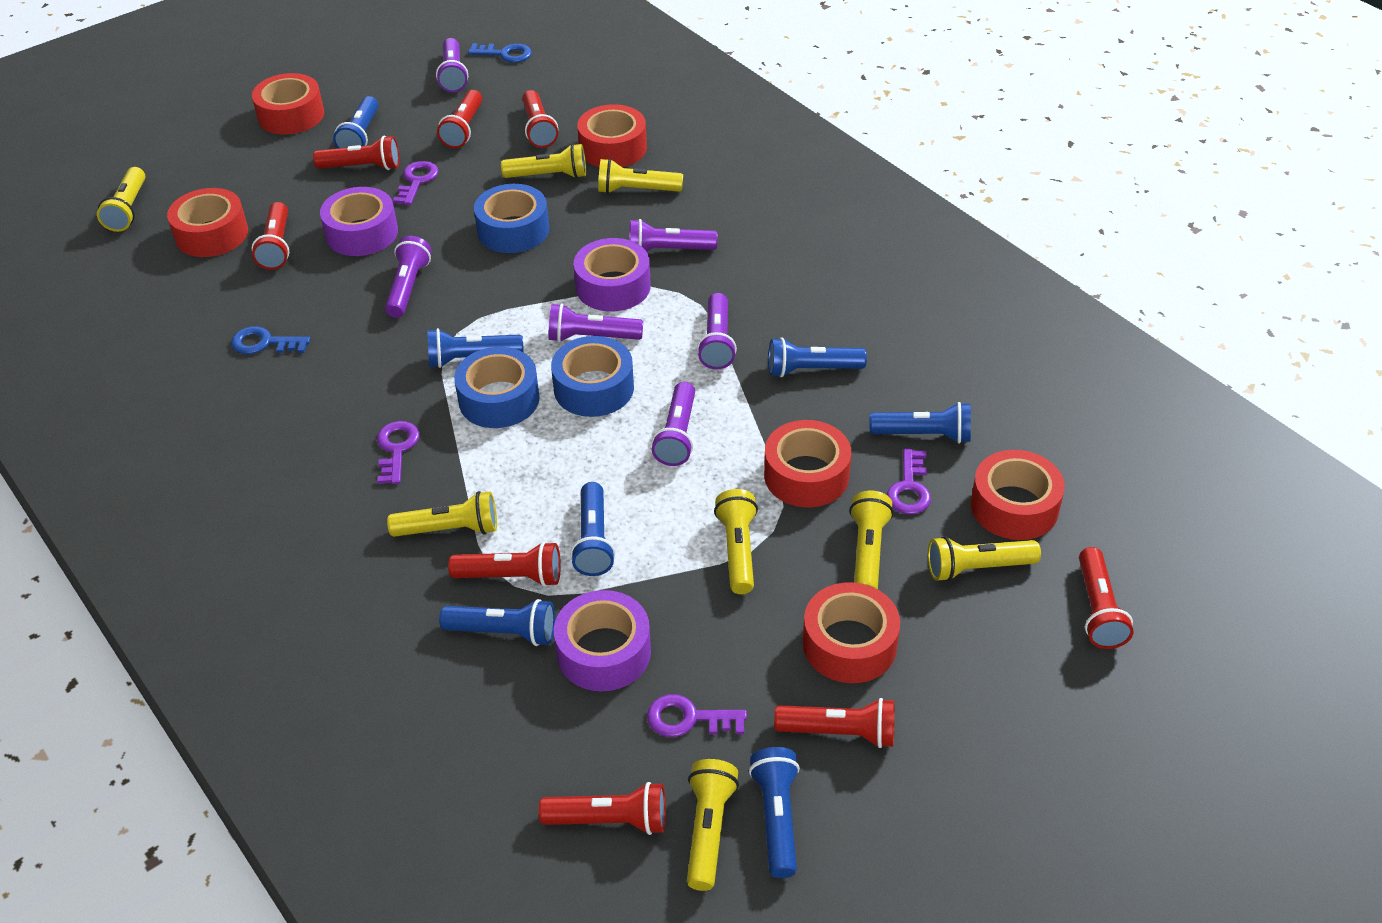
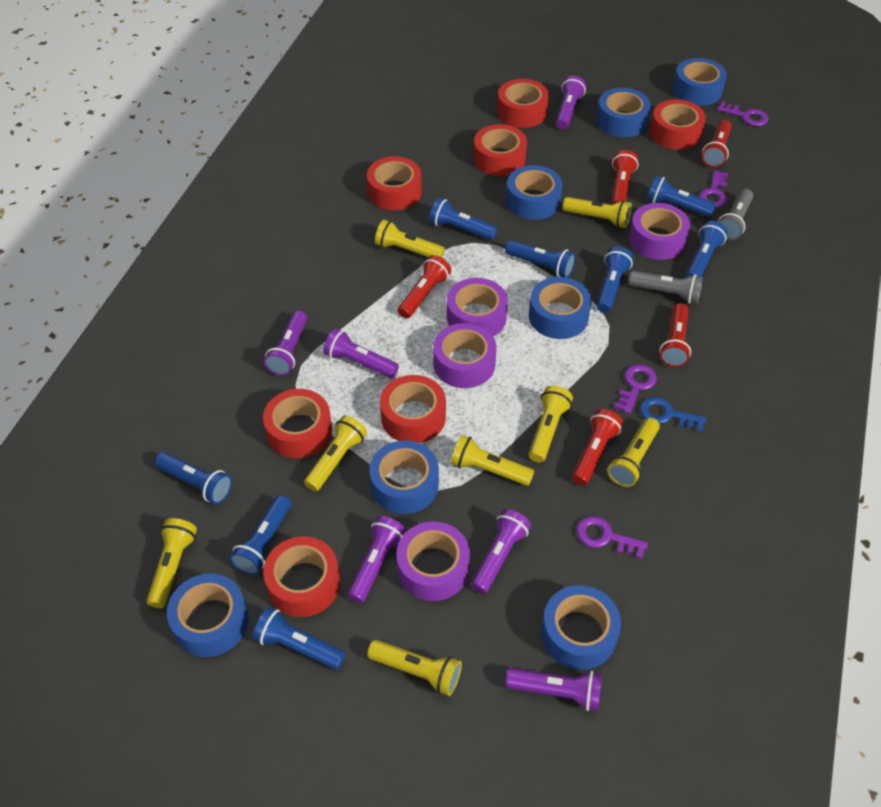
blue flashlight: [333,96,378,148] [427,328,523,368] [439,599,555,646] [570,482,615,576] [749,747,800,878] [768,337,867,377] [870,402,971,444] = 7 -> [155,452,232,504] [229,495,291,575] [253,607,346,670] [429,198,498,240] [505,240,576,278] [596,247,633,313] [647,176,716,217] [686,221,728,278] = 8
blue key: [231,326,310,354] [468,43,532,63] = 2 -> [640,397,706,432] = 1
blue tape: [454,347,540,428] [474,184,549,253] [551,336,634,417] = 3 -> [167,573,249,657] [369,440,439,514] [506,165,562,220] [529,277,591,339] [541,585,621,670] [596,88,651,137] [673,58,727,106] = 7
grey flashlight: none = 0 -> [629,271,703,304] [718,189,753,240] = 2
purple tape: [320,187,398,256] [554,590,651,692] [574,238,651,311] = 3 -> [396,521,470,601] [433,323,496,388] [447,278,508,336] [629,203,690,260] = 4
red flashlight: [252,202,289,270] [313,135,400,170] [437,90,482,148] [448,542,561,587] [522,90,558,148] [539,782,666,835] [774,698,895,748] [1079,547,1134,649] = 8 -> [398,255,451,319] [572,409,623,486] [611,150,639,205] [659,303,691,367] [702,120,732,168] = 5
red tape: [167,188,248,257] [252,73,324,135] [577,104,647,167] [764,420,851,507] [803,582,900,683] [971,450,1065,540] = 6 -> [263,389,332,459] [263,536,340,617] [367,156,422,210] [380,375,446,443] [473,124,527,176] [497,79,549,128] [650,99,706,150] = 7

